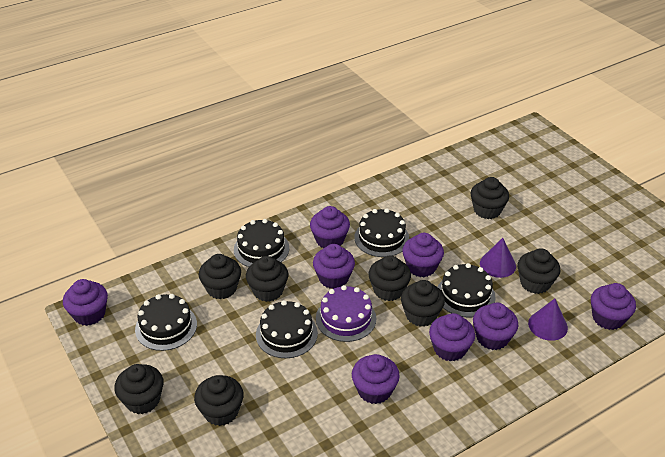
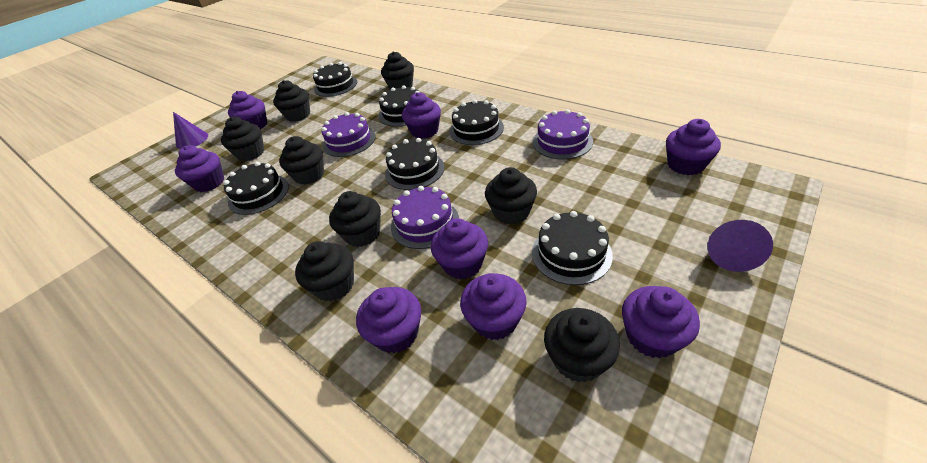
black cake: [135,294,197,351] [234,219,289,267] [256,300,318,358] [354,209,409,257] [438,263,496,317] = 5 -> [223,162,289,215] [313,62,357,97] [379,85,419,127] [385,138,445,190] [449,99,504,145] [532,211,613,285] = 6
purple cake: [316,285,376,342] = 1 -> [322,112,376,157] [391,186,459,249] [533,109,593,159] = 3

